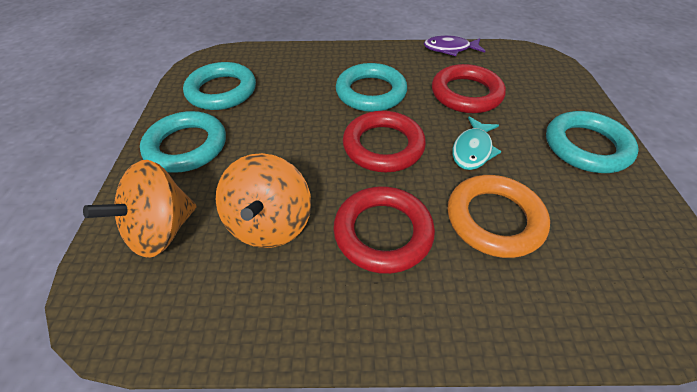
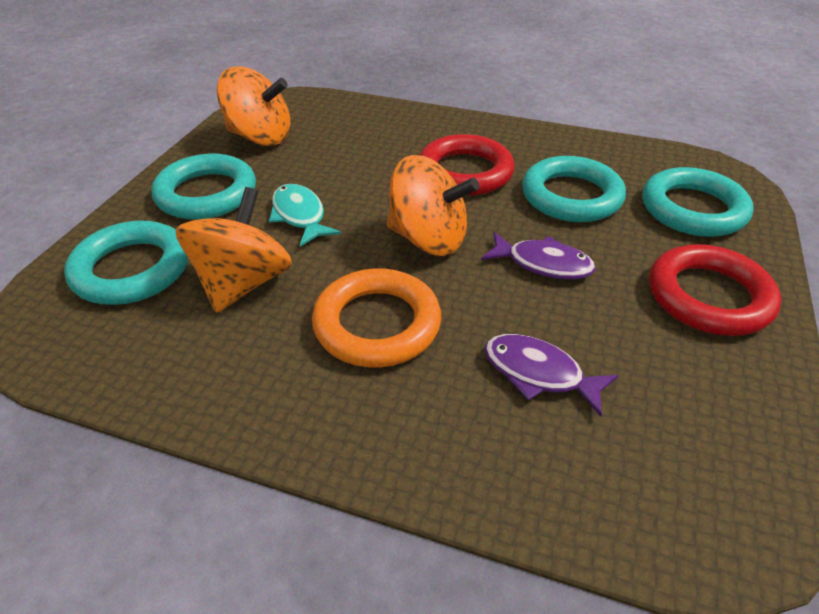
orange spinning top: [83,160,196,258] [216,153,311,248] = 2 -> [176,187,292,313] [217,66,290,146] [387,155,479,256] = 3
purple fish: [424,35,485,56] = 1 -> [481,232,596,280] [484,334,619,417] = 2
red ring: [333,186,435,274] [343,111,426,172] [432,64,506,113] = 3 -> [420,134,515,196] [649,244,781,336] = 2

